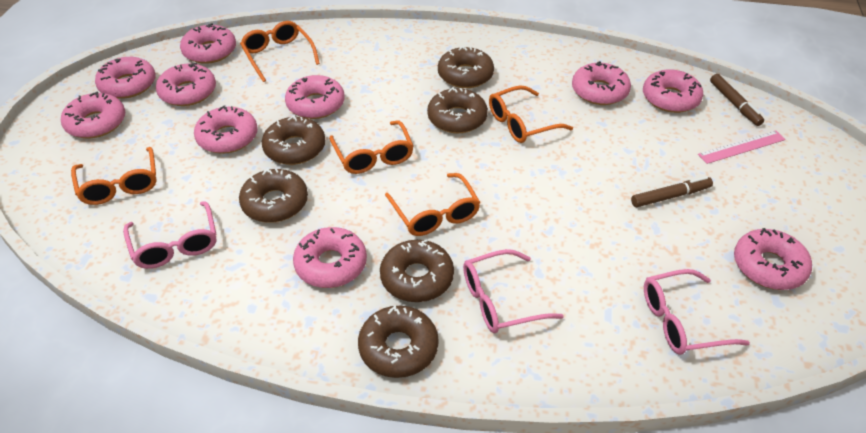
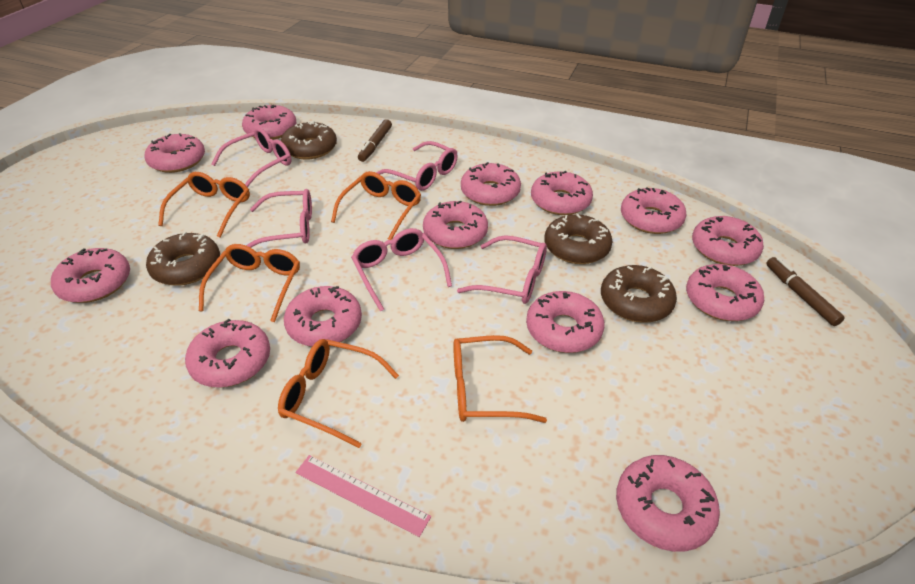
brown donut: [239,168,308,223] [262,115,325,165] [358,306,439,378] [380,240,454,302] [427,87,488,133] [438,46,494,88] = 6 -> [146,232,220,286] [281,121,337,160] [544,214,613,264] [601,265,677,323] = 4
pink donut: [61,92,125,138] [95,57,156,99] [156,63,216,106] [180,23,236,64] [194,105,258,154] [285,75,345,119] [293,227,367,288] [572,61,631,105] [643,69,703,113] [734,228,812,290] = 10 -> [51,248,130,303] [145,133,205,173] [185,319,270,388] [242,105,297,140] [284,286,362,347] [423,201,488,249] [461,162,521,206] [526,291,604,353] [531,171,593,215] [616,455,720,552] [621,187,687,234] [686,264,764,321] [692,216,764,266] = 13
pink glasses: [123,201,216,269] [463,249,564,333] [644,269,750,355] = 3 -> [212,127,292,187] [246,189,312,248] [351,228,452,311] [376,141,458,191] [457,235,547,304] = 5

